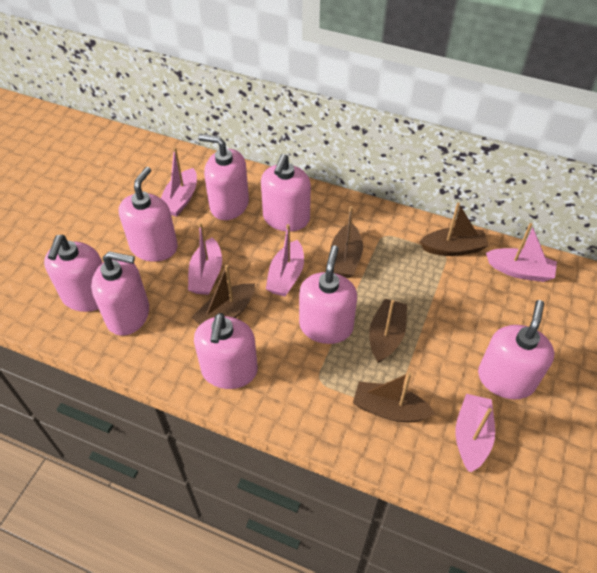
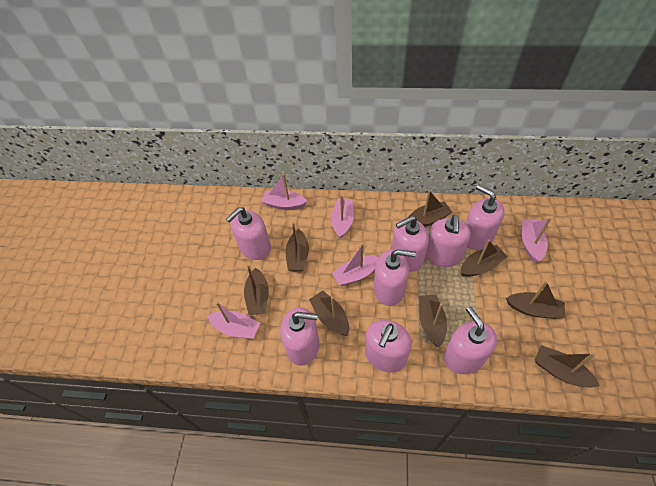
brown boat: [192,265,255,325] [331,206,363,278] [353,372,435,422] [369,299,407,363] [420,202,489,256] = 5 -> [244,265,269,315] [286,222,309,272] [309,290,349,336] [408,190,452,227] [419,294,447,347] [460,239,508,277] [506,281,565,319] [535,345,600,388] = 8

